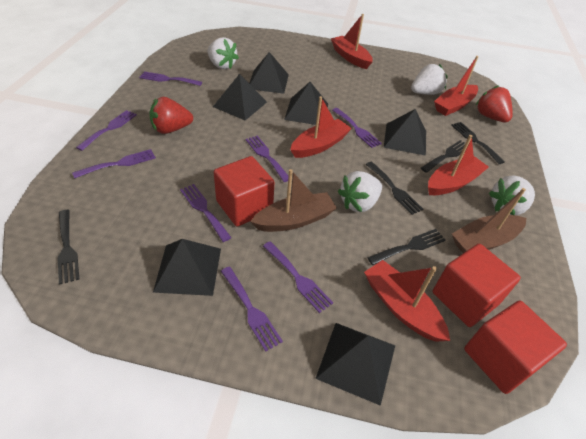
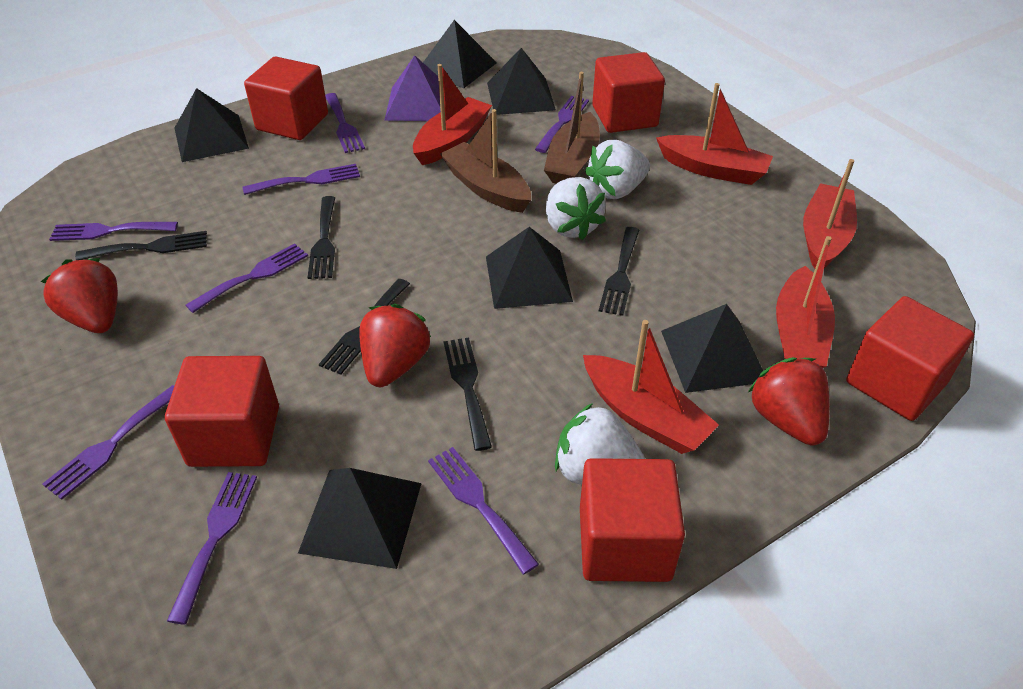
purple pyramid: none = 0 -> [384,55,441,121] = 1
red cube: [214,156,274,227] [432,244,521,327] [464,300,567,394] = 3 -> [165,356,279,467] [244,57,328,140] [580,458,685,582] [592,52,665,133] [846,296,974,421] = 5
red strawberry: [149,97,193,134] [476,86,513,123] = 2 -> [41,258,118,333] [359,304,431,387] [748,357,830,446] = 3
white strawberry: [207,37,239,69] [338,171,382,212] [411,64,448,95] [489,175,535,216] = 4 -> [546,177,606,240] [555,403,645,485] [585,140,650,199] = 3

